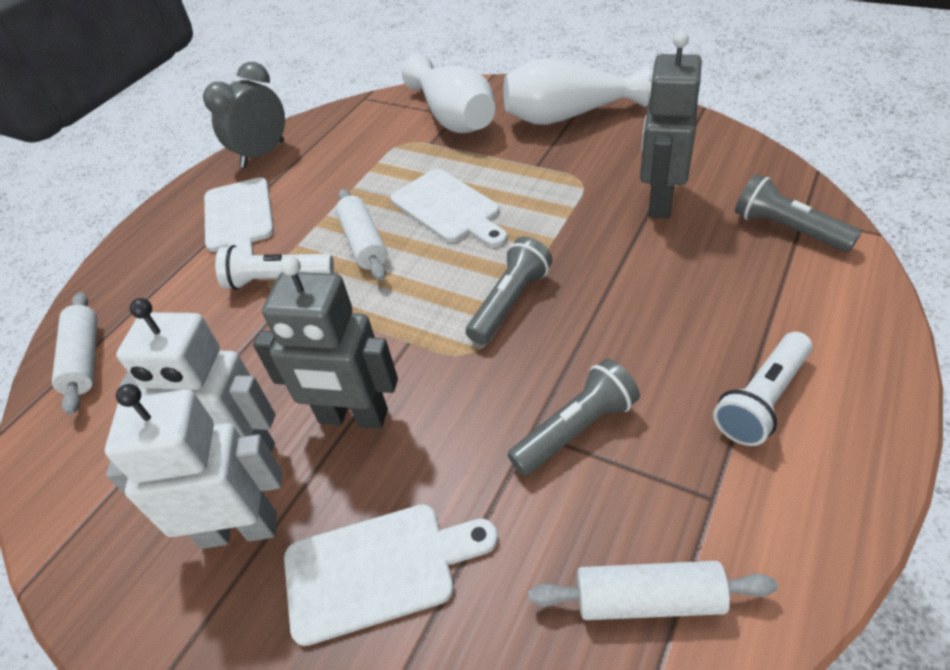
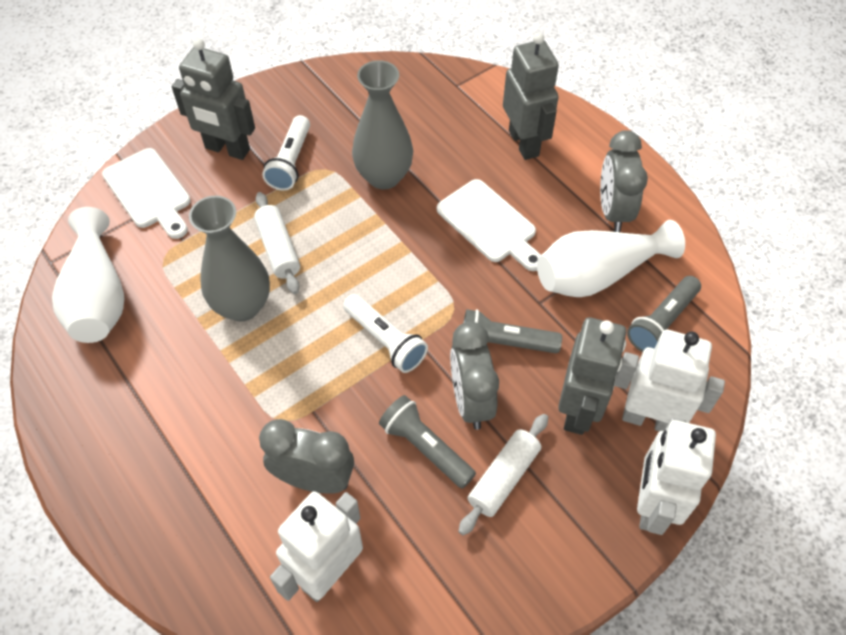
grey clock: [203,62,285,168] = 1 -> [259,419,354,494] [450,321,499,430] [600,130,648,232] = 3
grey robot: [253,256,398,429] [640,32,702,218] = 2 -> [172,38,255,160] [503,32,559,160] [558,317,626,435] = 3
grey vase: none = 0 -> [189,196,270,321] [352,60,413,190] = 2
white cutting board: [204,177,274,255] [284,504,498,646] [391,169,507,248] = 3 -> [102,148,191,239] [437,179,541,271] = 2
white robot: [105,384,283,549] [116,298,275,453] = 2 -> [270,491,363,602] [614,330,725,432] [637,418,716,535] = 3
white rolling pin: [52,292,98,415] [336,189,387,281] [529,561,778,620] = 3 -> [254,192,300,294] [458,414,548,535] = 2

